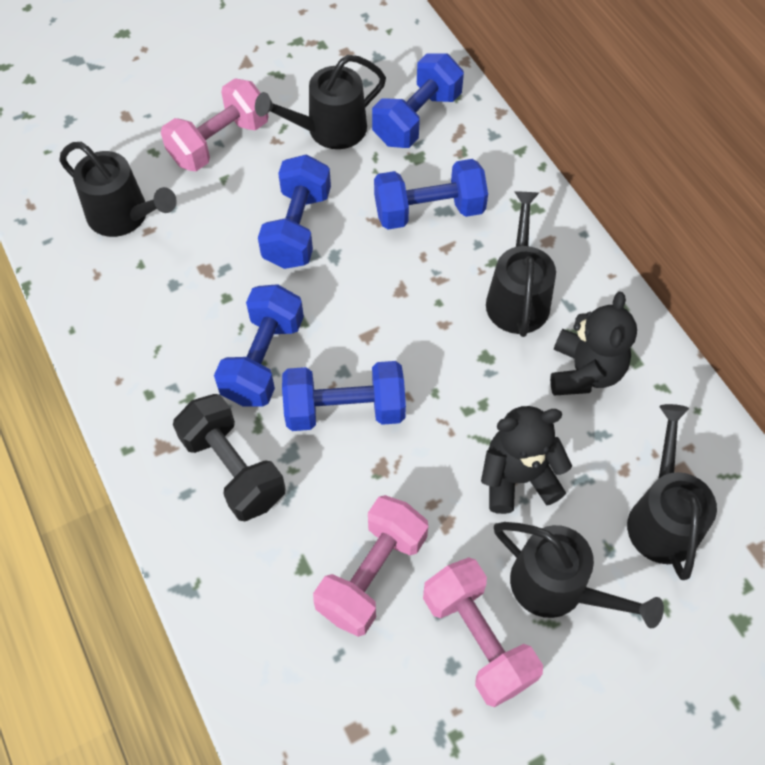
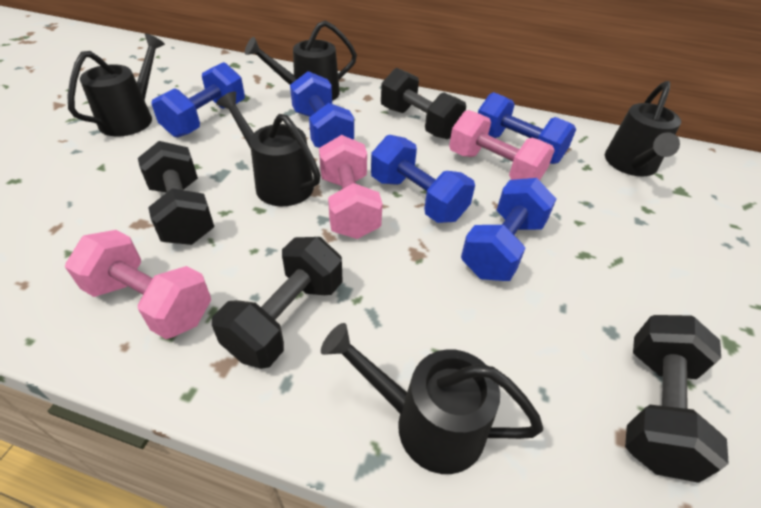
black dumbbell: [173,394,286,521] = 1 -> [138,141,214,245] [212,237,343,369] [381,68,466,139] [625,315,729,483] = 4
black teddy bear: [481,406,572,514] [550,292,637,396] = 2 -> none = 0

